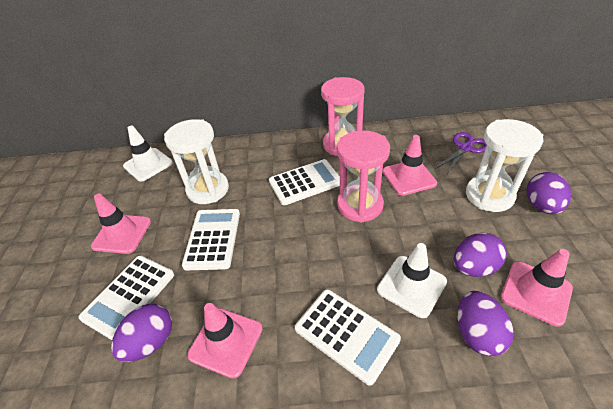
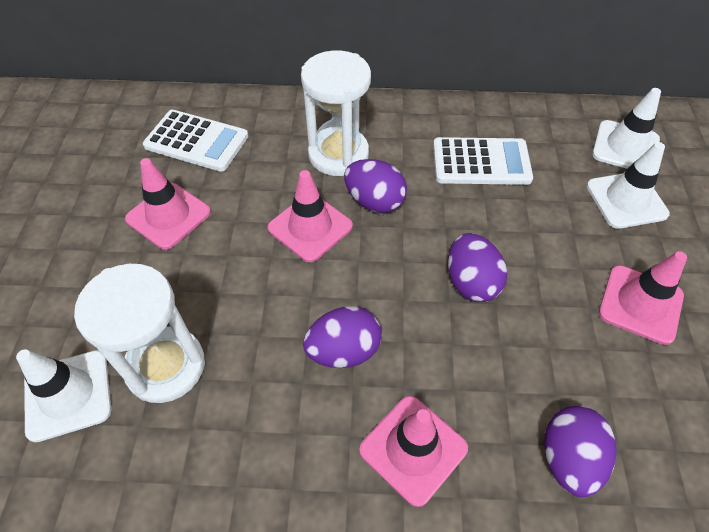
pink hourglass: [321,77,365,156] [337,130,390,223] = 2 -> none = 0
purple scissors: [435,132,487,174] = 1 -> none = 0
white calculator: [79,255,174,340] [182,209,240,270] [269,159,340,205] [295,289,401,385] = 4 -> [143,110,248,172] [433,137,533,185] = 2
white traffic cone: [123,125,173,182] [377,243,447,318] = 2 -> [16,349,111,442] [587,142,670,229] [592,88,661,169] = 3

